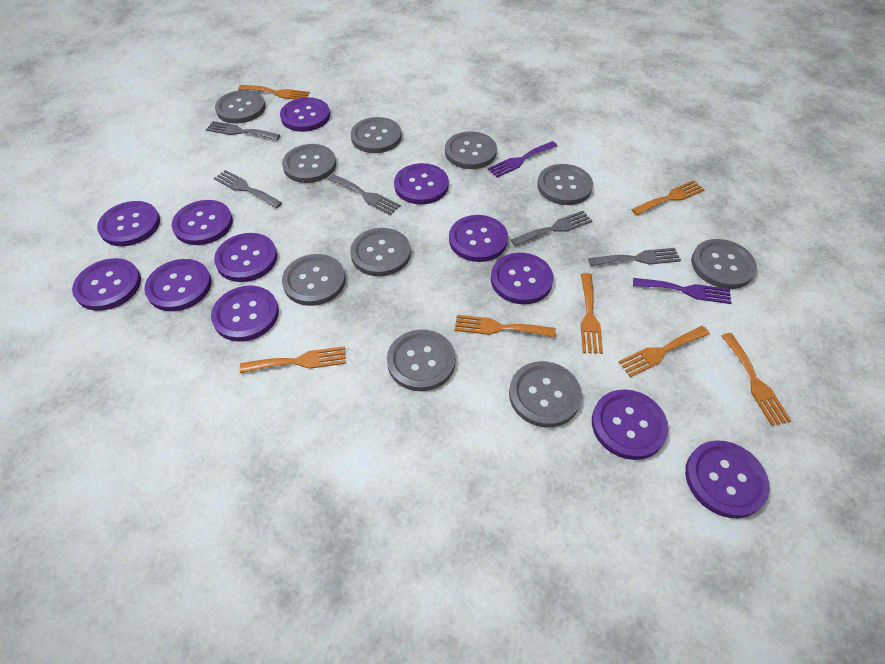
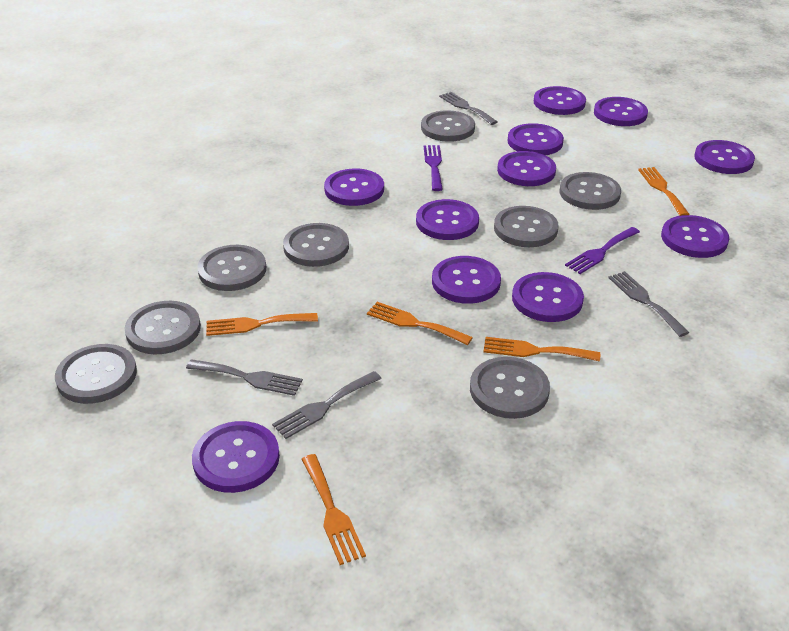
grey button: [215,90,266,124] [282,144,336,183] [282,254,345,306] [350,228,411,276] [351,117,402,153] [387,330,456,391] [445,131,497,169] [509,361,582,427] [537,164,593,205] [691,239,757,289] = 10 -> [55,344,137,404] [125,301,201,354] [197,245,266,291] [283,223,349,267] [421,110,475,142] [470,357,550,419] [494,206,559,247] [559,172,621,210] = 8
grey fork: [206,121,280,140] [214,170,282,208] [328,174,401,215] [511,211,592,247] [588,248,681,266] = 5 -> [186,359,303,396] [272,371,382,439] [439,92,498,125] [608,271,689,337] = 4
orange fork: [238,85,310,99] [240,346,346,373] [455,315,556,337] [581,273,603,354] [618,326,710,377] [631,180,705,216] [721,333,792,426] = 7 -> [206,313,318,336] [301,454,366,565] [367,302,473,345] [483,337,600,362] [638,167,690,216] = 5
purple button: [72,258,141,311] [97,201,160,246] [144,259,211,311] [172,200,233,245] [211,286,279,342] [214,233,277,282] [280,97,330,132] [394,163,449,204] [449,215,508,262] [491,253,554,304] [592,389,669,460] [685,440,770,518] = 12 -> [192,421,280,493] [324,168,384,206] [416,199,479,240] [432,256,501,304] [497,151,556,186] [508,123,564,155] [512,272,584,322] [534,86,586,115] [594,97,648,126] [661,215,729,258] [694,140,755,174] = 11

